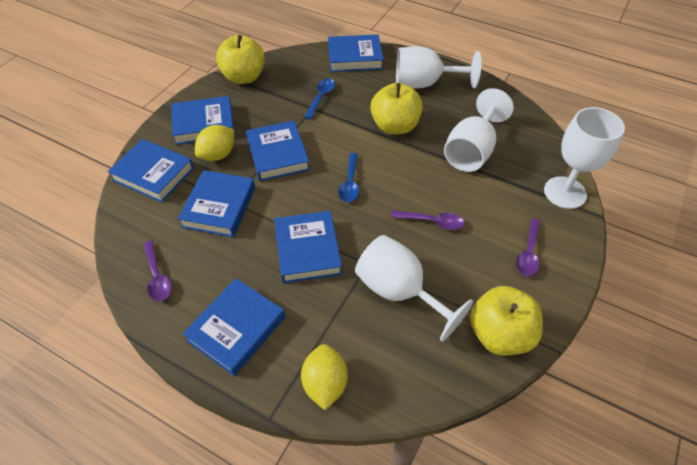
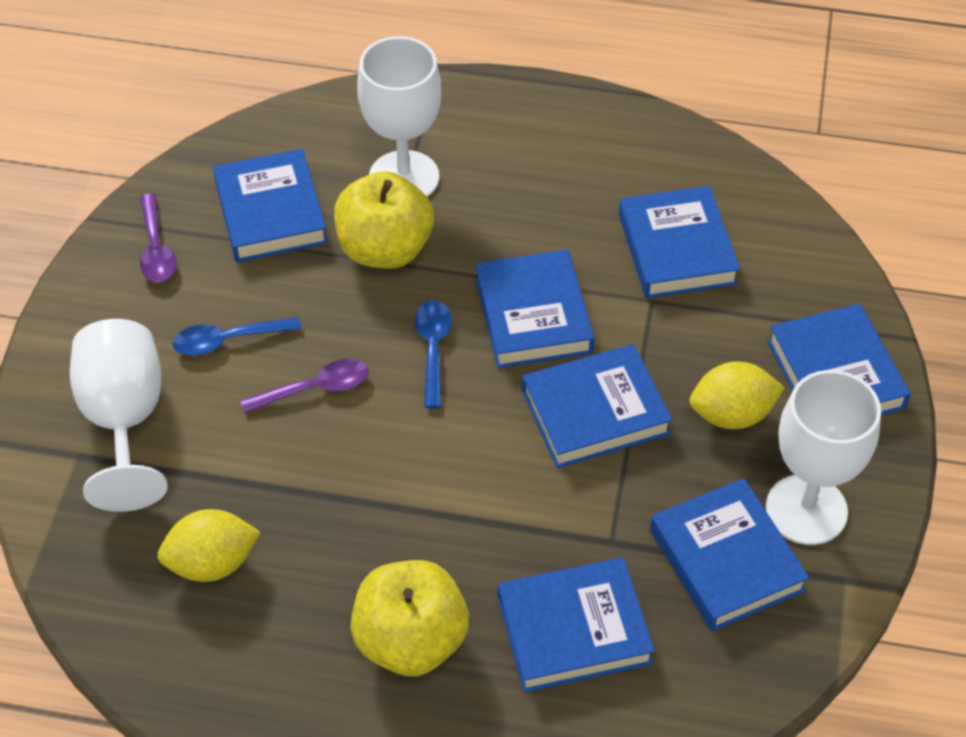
purple spoon: [143,241,172,301] [391,210,464,230] [516,218,541,277] = 3 -> [140,193,176,282] [241,359,369,414] = 2
white goblet: [355,235,473,342] [396,46,481,88] [444,88,514,172] [544,107,625,209] = 4 -> [70,319,167,512] [357,36,442,197] [766,370,881,545] = 3
yellow apple: [216,35,265,84] [370,83,423,134] [470,286,543,356] = 3 -> [334,171,434,269] [351,560,469,676] = 2

